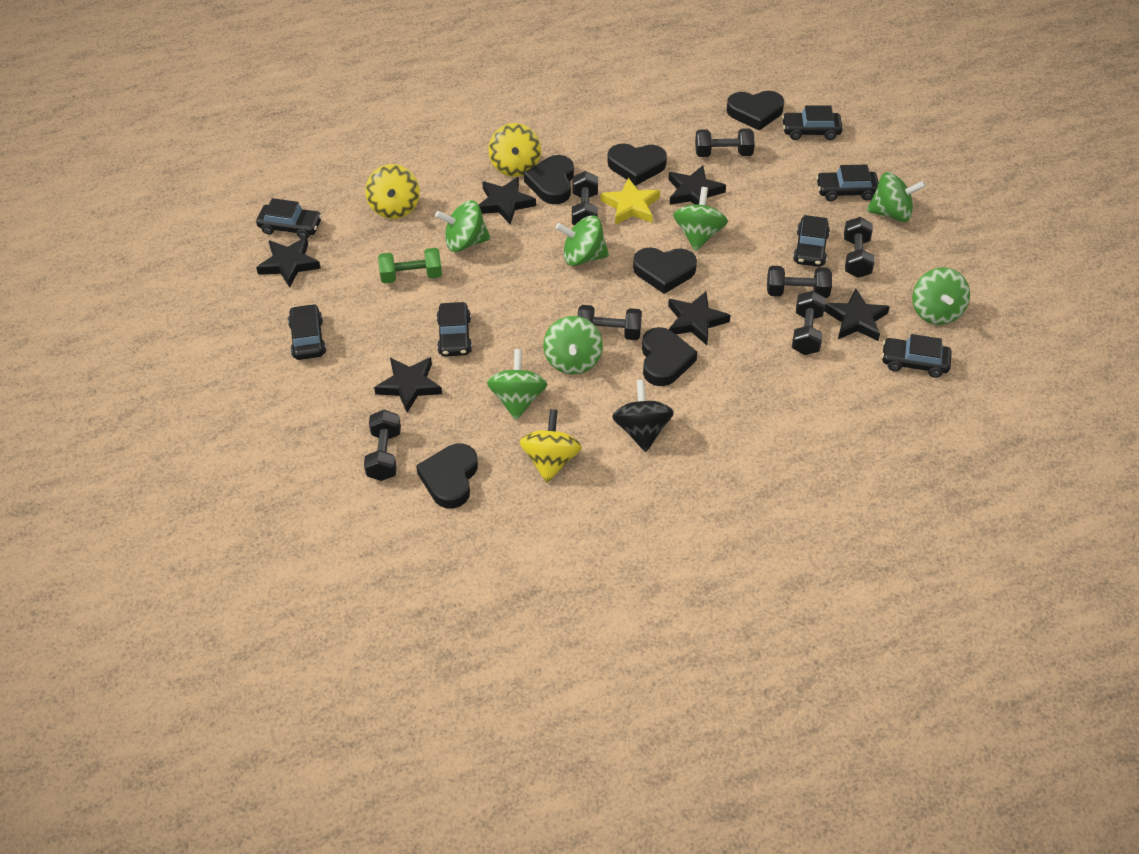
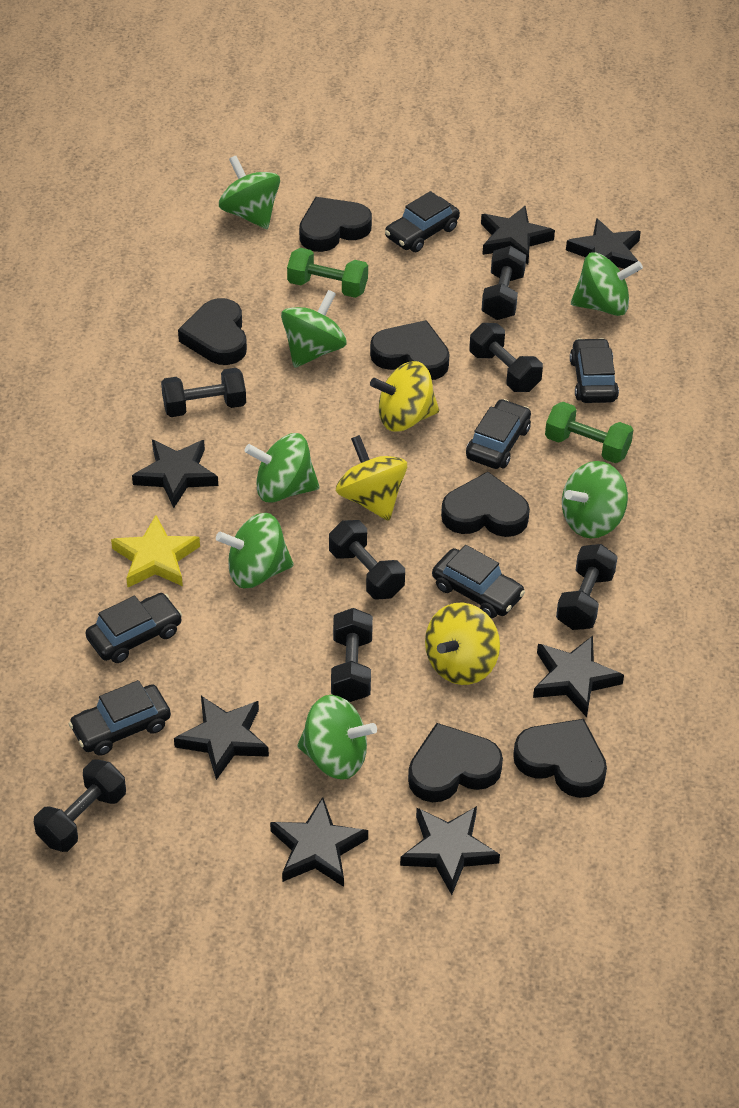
black car: [256,198,322,239] [288,304,326,360] [436,302,472,356] [782,105,843,140] [793,215,830,267] [816,164,879,201] [882,334,952,378] = 7 -> [68,680,171,756] [86,593,182,663] [385,191,460,252] [432,545,525,618] [466,399,531,469] [570,338,619,403] = 6
black spinning top: [612,380,674,452] = 1 -> none = 0
black star: [256,237,321,288] [374,357,442,413] [479,177,536,224] [668,165,726,205] [668,291,731,345] [824,289,890,341] = 6 -> [132,439,218,508] [174,696,269,780] [270,797,368,887] [400,806,500,895] [481,206,555,265] [533,636,624,717] [566,218,641,272] = 7
green dumbbell: [378,248,442,284] = 1 -> [287,248,368,298] [545,402,633,463] = 2

